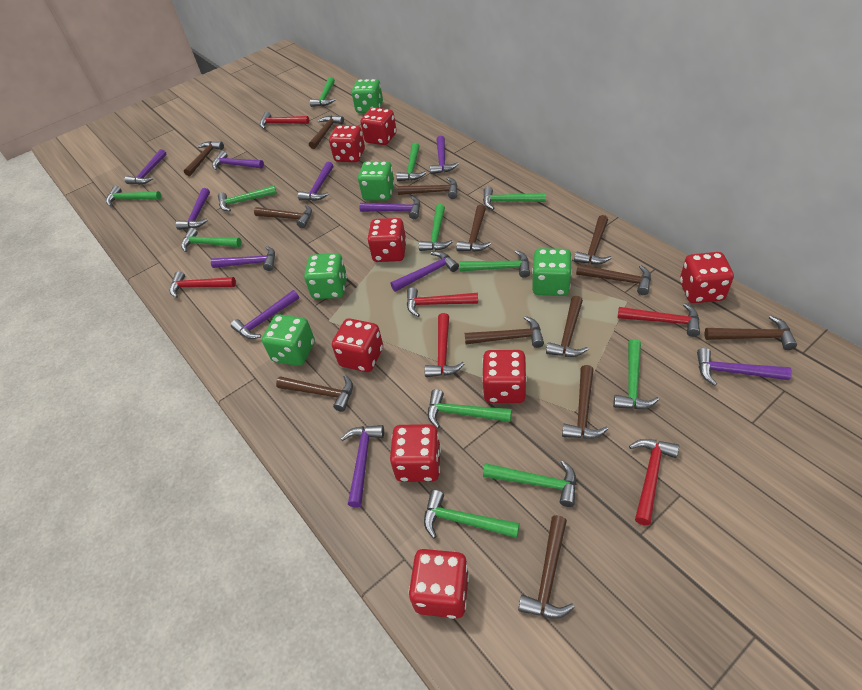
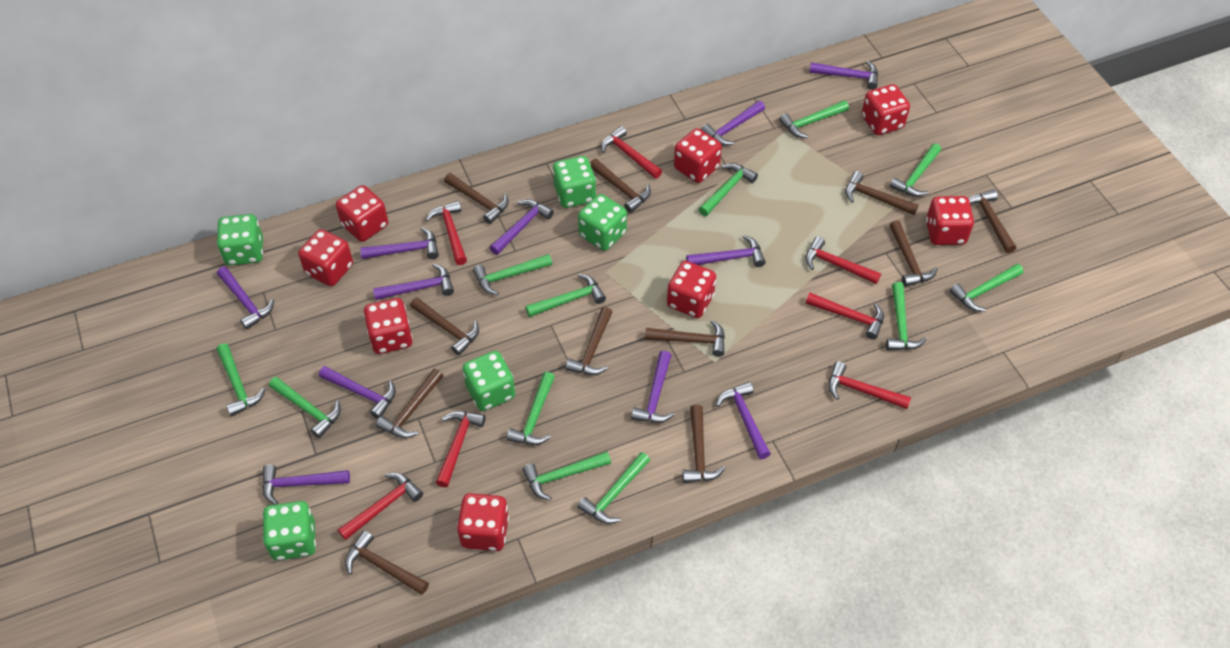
brown hammer: [184,141,224,176] [254,205,312,228] [276,375,353,412] [309,115,344,149] [398,177,458,199] [456,205,491,252] [465,316,544,348] [518,515,575,619] [546,296,588,357] [562,365,608,439] [574,215,612,264] [576,264,651,295] [705,316,797,350] = 13 -> [345,530,429,595] [376,369,443,438] [410,297,479,355] [444,173,509,224] [565,307,612,375] [590,159,651,213] [645,320,725,357] [683,405,725,483] [845,171,919,215] [889,220,938,287] [968,189,1016,253] = 11
red hammer: [170,271,236,298] [260,112,309,129] [407,287,478,317] [424,313,465,377] [618,303,700,337] [629,439,679,526] = 6 -> [338,473,423,540] [426,201,467,265] [436,411,486,487] [601,126,662,179] [805,236,881,284] [806,293,884,340] [828,361,911,409] = 7

